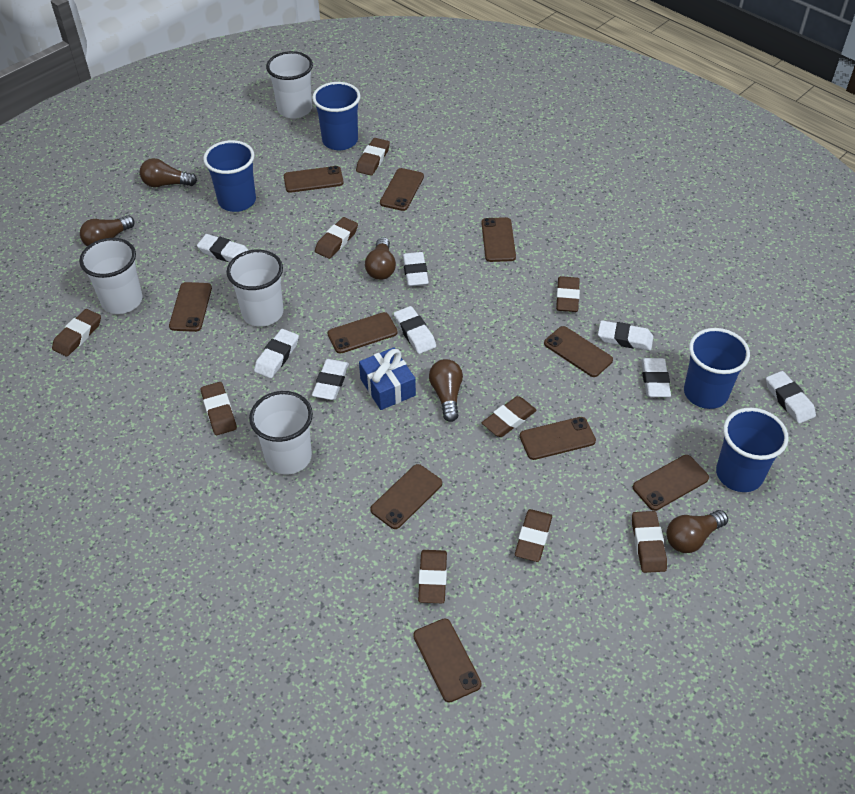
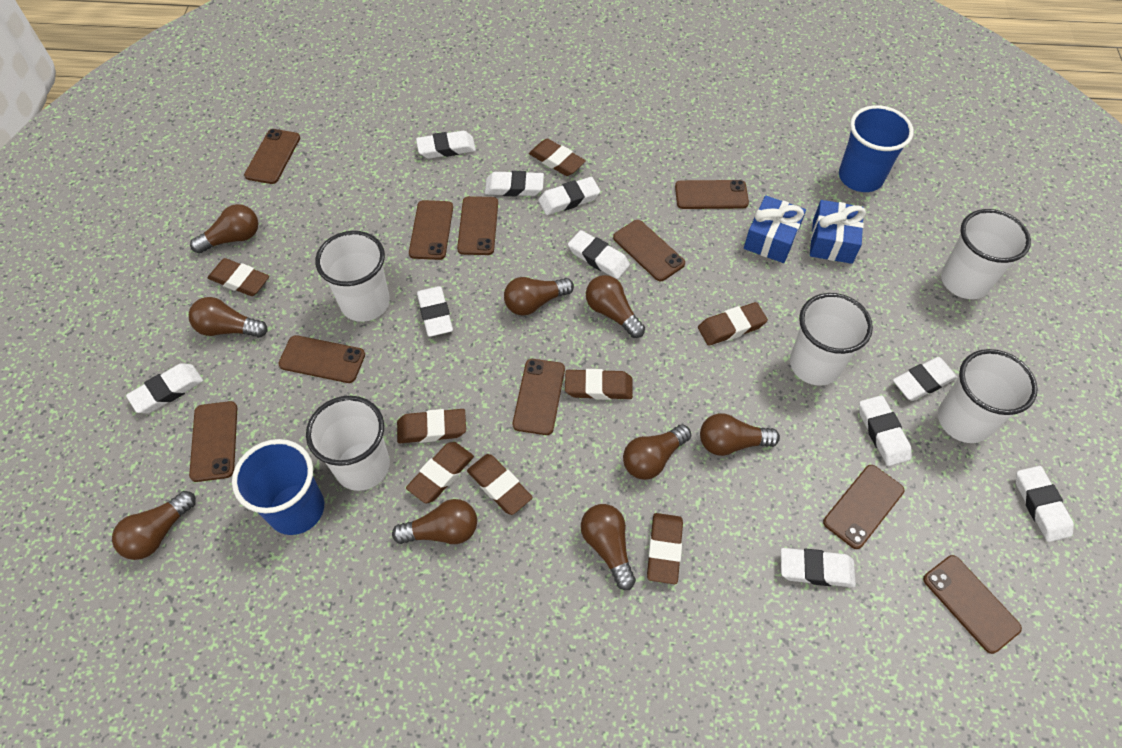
blue cup: [203,140,256,212] [312,82,361,150] [684,328,750,409] [716,408,789,492] = 4 -> [232,439,324,535] [839,105,914,192] = 2
blue gift: [359,347,416,410] = 1 -> [744,196,806,263] [810,200,866,264] = 2
brown eraser: [52,309,101,357] [201,382,237,435] [315,217,358,259] [356,138,390,176] [418,550,447,603] [482,396,537,437] [515,509,552,562] [556,276,580,312] [632,511,667,573] = 9 -> [208,258,269,296] [397,409,466,443] [406,442,474,503] [467,454,533,515] [529,139,586,176] [565,369,633,400] [647,513,683,584] [698,302,768,346] = 8
brown light bulb: [80,215,135,246] [140,158,197,187] [365,237,396,280] [429,359,463,422] [667,510,728,553] = 5 -> [112,491,196,560] [189,297,268,338] [190,204,258,254] [392,499,477,544] [504,277,574,316] [581,504,636,590] [586,275,645,338] [623,424,691,480] [700,413,780,456] = 9
white cup: [79,238,143,314] [227,250,284,326] [249,391,313,475] [266,51,313,119] = 4 -> [306,396,390,491] [315,231,390,322] [790,293,873,386] [938,349,1038,443] [941,209,1031,299] = 5
white eraser: [197,234,249,262] [254,329,299,378] [312,359,349,400] [394,306,436,354] [403,252,429,287] [598,320,653,351] [641,358,671,397] [766,371,816,424] = 8 -> [126,363,203,413] [416,131,476,159] [417,286,453,337] [485,171,544,196] [538,177,600,215] [568,230,630,279] [781,548,856,587] [859,395,912,466] [893,357,957,401] [1016,466,1074,542] = 10

